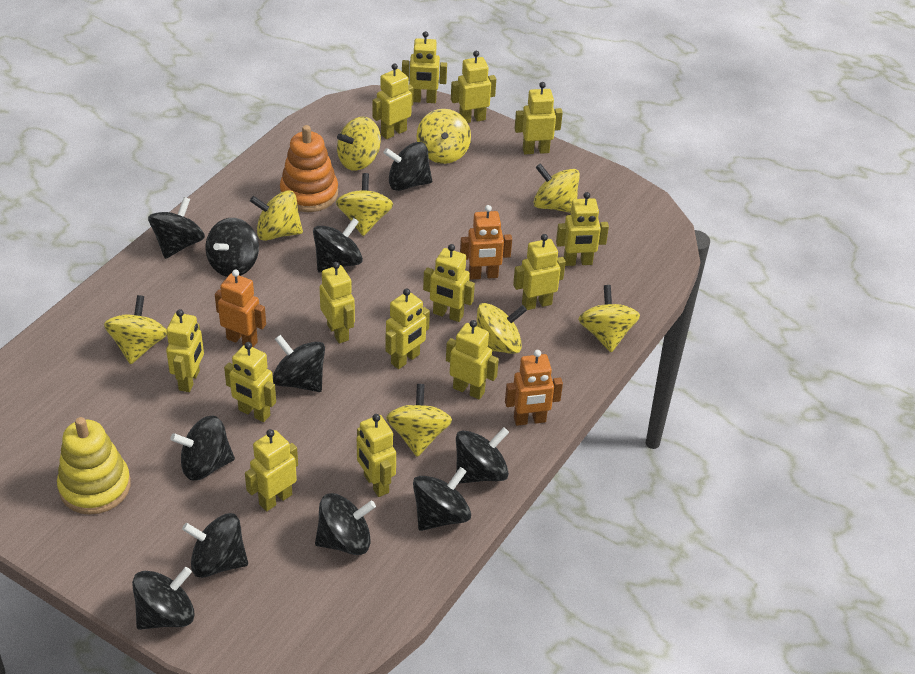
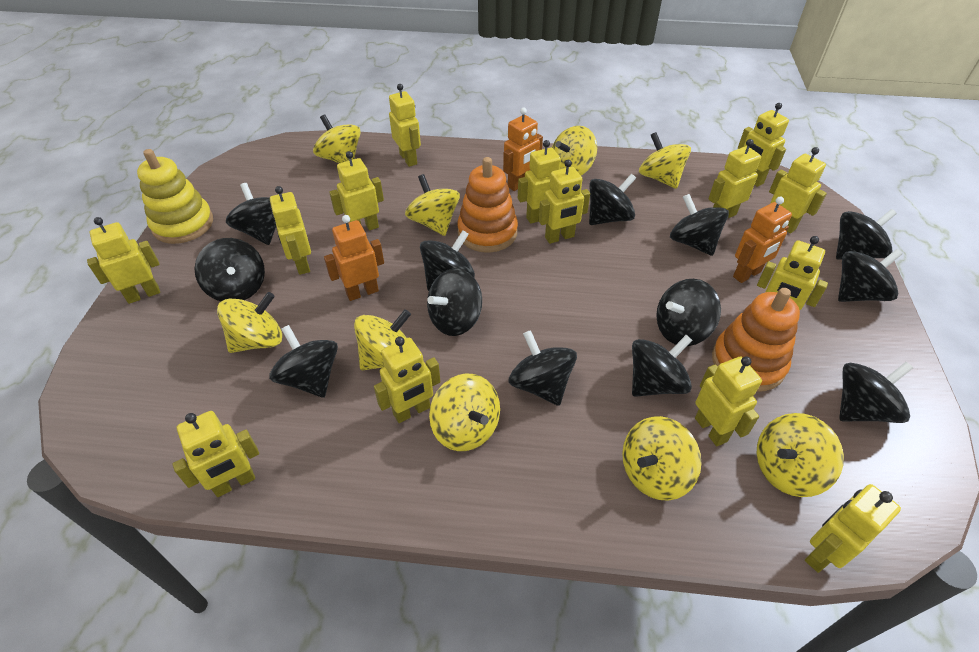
black spinning top: [132,567,195,630] [148,197,205,259] [170,415,235,481] [182,513,248,578] [206,218,259,277] [273,335,325,392] [313,218,363,272] [315,493,376,555] [383,142,432,191] [413,467,471,531] [456,427,509,484] = 11 -> [195,238,265,301] [226,183,276,245] [269,325,338,398] [420,230,475,291] [427,268,482,336] [508,330,577,406] [589,174,636,225] [632,335,692,397] [656,279,721,346] [670,194,729,256] [836,209,897,260] [838,249,903,302] [839,362,913,423] = 13
orange stacking toy: [280,125,338,212] = 1 -> [457,157,518,253] [712,288,800,392] = 2

